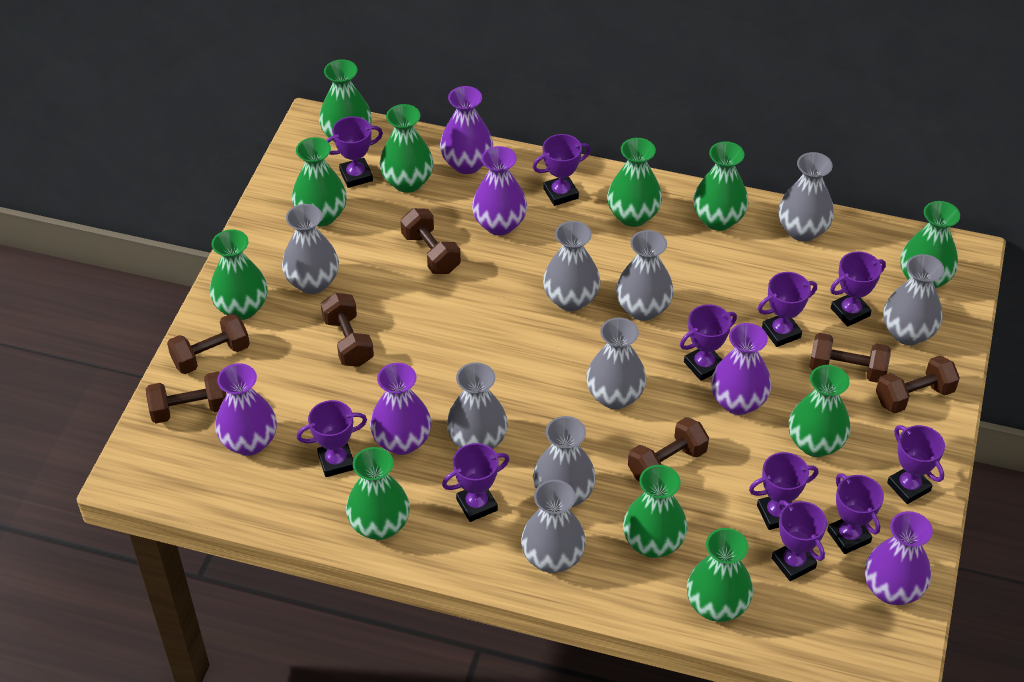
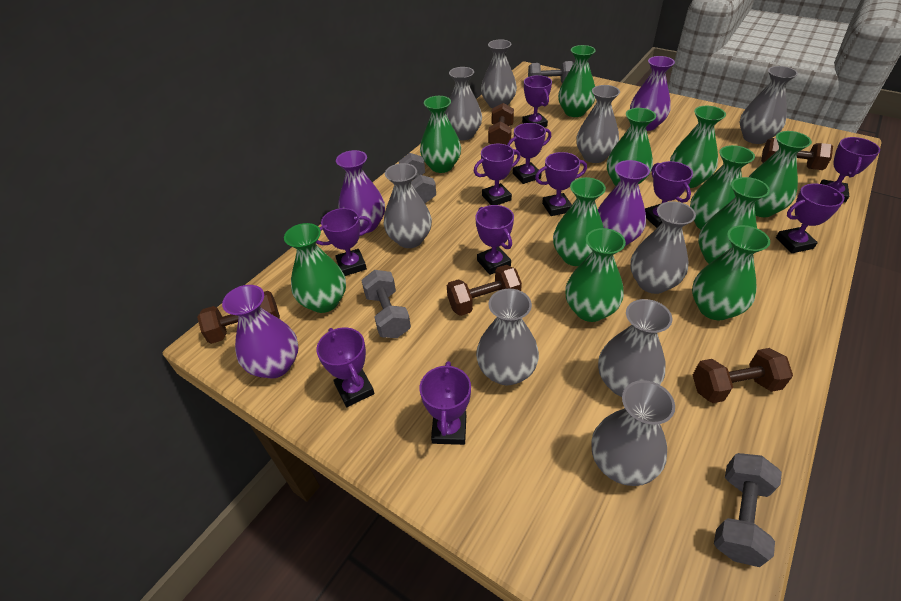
brown dumbbell: [146,372,226,423] [167,314,250,374] [321,293,374,367] [400,208,461,274] [628,417,709,481] [809,333,891,383] [876,355,960,413] = 7 -> [197,291,280,344] [447,265,522,316] [488,103,514,145] [693,348,793,403] [761,138,833,170] = 5
grey dumbbell: none = 0 -> [361,270,411,338] [399,153,436,203] [528,61,574,83] [714,453,782,567] = 4
purple vase: [215,363,277,456] [370,363,431,455] [440,86,493,174] [472,146,527,235] [711,323,771,415] [865,511,933,605] = 6 -> [222,285,299,378] [336,150,385,233] [598,160,650,246] [630,56,675,131] = 4

